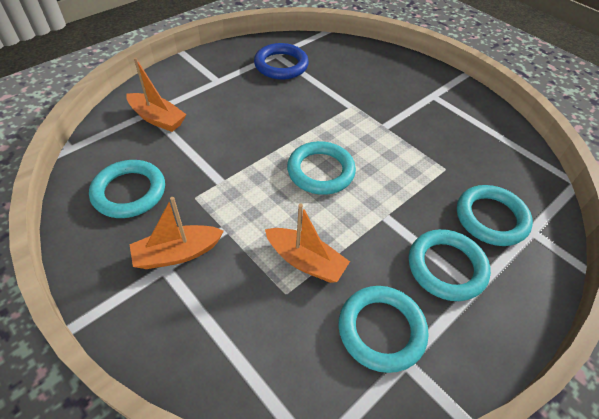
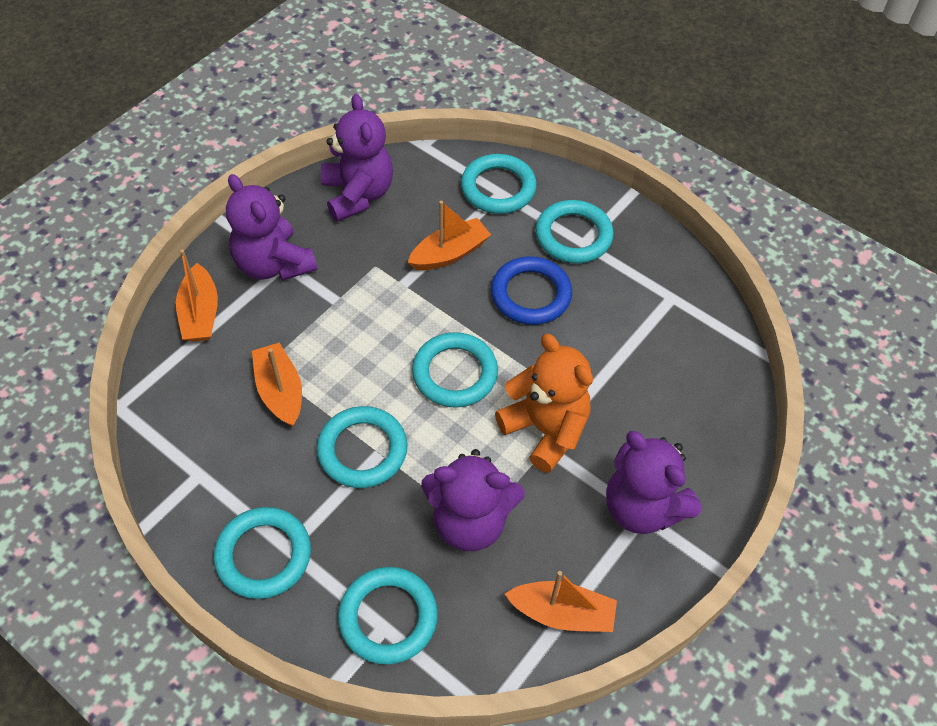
orange boat: [126,58,187,132] [129,197,224,269] [265,203,350,283] = 3 -> [176,249,218,342] [252,343,302,427] [408,201,491,270] [505,571,617,632] = 4
orange teddy bear: none = 0 -> [495,334,593,473] = 1
purple teddy bear: none = 0 -> [226,174,317,281] [321,94,393,222] [421,449,525,551] [606,431,702,534] = 4
turquoise ring: [89,160,165,218] [287,141,356,195] [338,286,428,373] [409,229,491,301] [457,185,533,246] = 5 -> [214,507,311,599] [317,406,408,488] [338,567,438,665] [412,332,498,408] [461,154,537,214] [535,200,614,263] = 6

